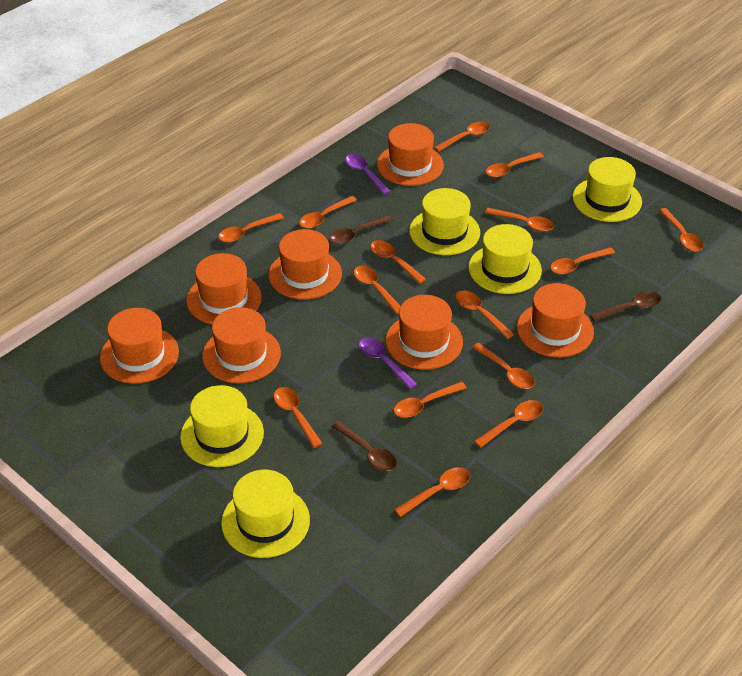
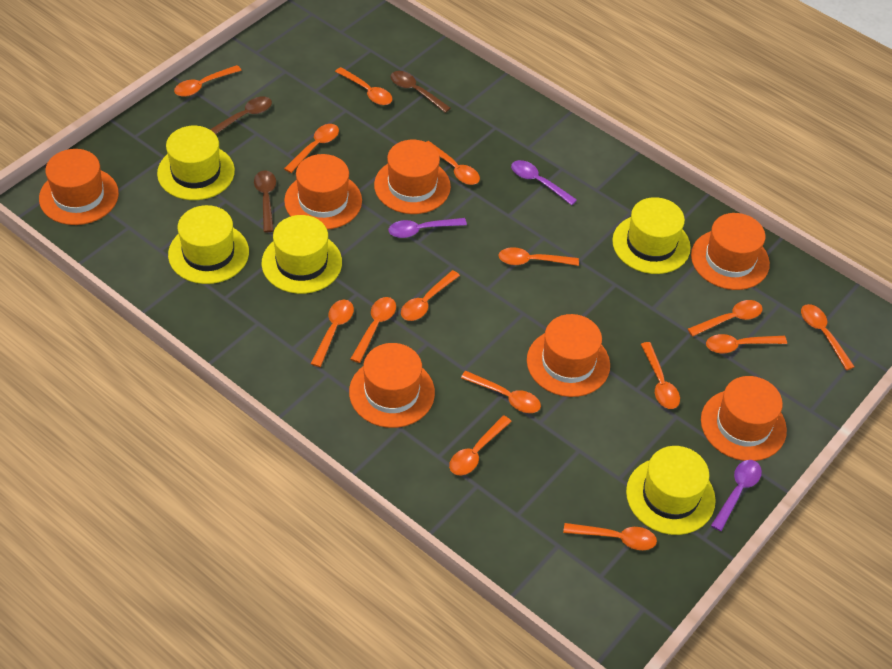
purple spoon: [345,154,391,195] [359,337,417,389] = 2 -> [389,218,467,238] [511,160,577,205] [711,460,762,531] = 3

